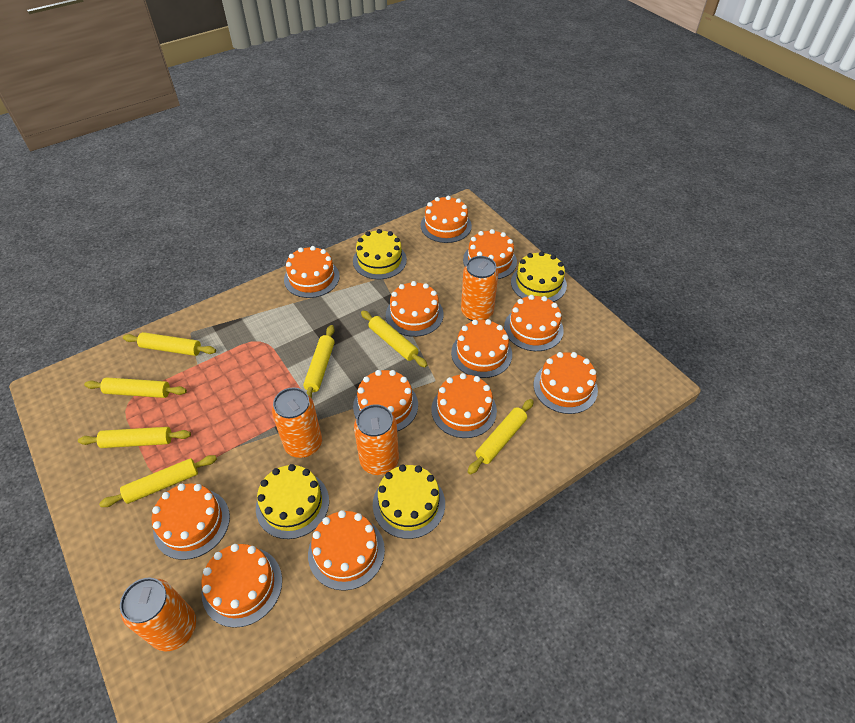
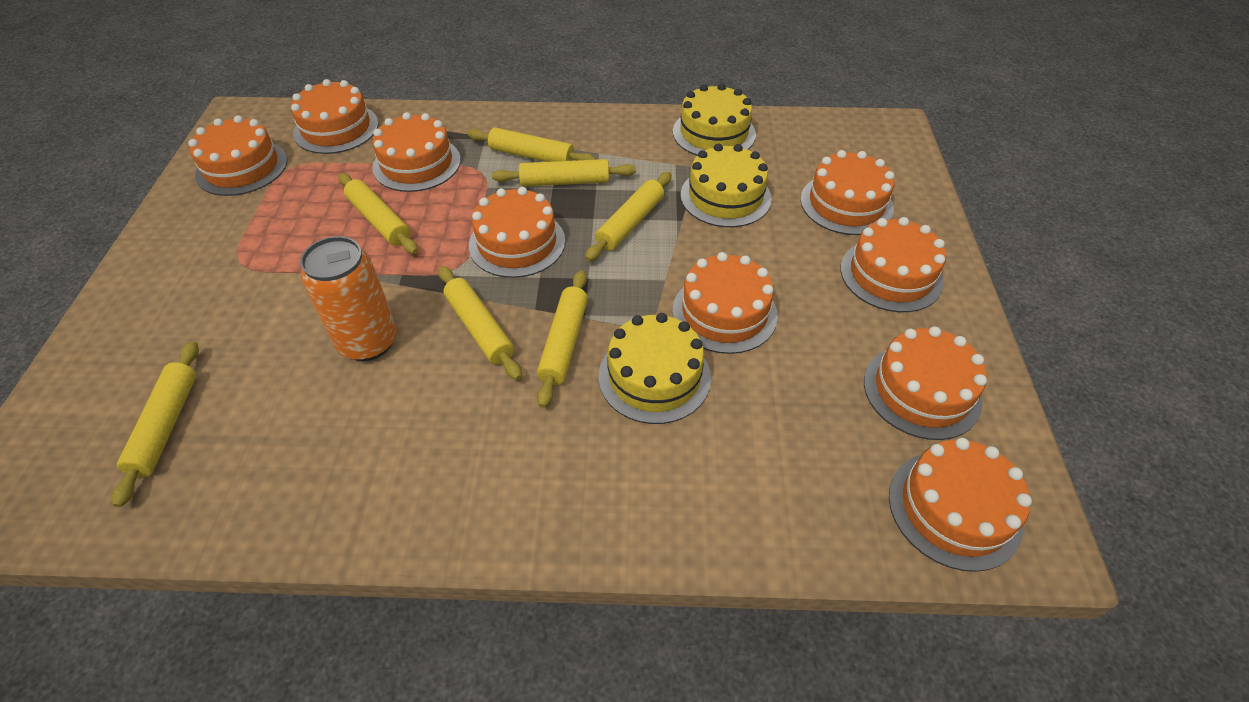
orange cake: [152,483,230,560] [201,544,282,628] [284,246,340,298] [308,510,385,591] [353,370,418,431] [386,281,444,337] [421,196,472,243] [431,373,497,438] [451,319,512,378] [463,229,517,279] [504,295,564,351] [533,352,598,414] = 12 -> [188,115,287,196] [291,79,379,154] [372,112,461,192] [469,187,565,278] [672,252,778,354] [800,150,895,235] [841,217,946,312] [864,326,987,440] [889,438,1032,572] = 9
orange can: [120,578,196,652] [272,387,322,458] [354,404,399,475] [461,256,498,321] = 4 -> [300,236,397,361] = 1
yellow cake: [256,464,329,539] [353,229,407,279] [373,465,445,539] [511,251,567,302] = 4 -> [599,313,711,424] [673,83,756,156] [681,144,772,227] = 3

